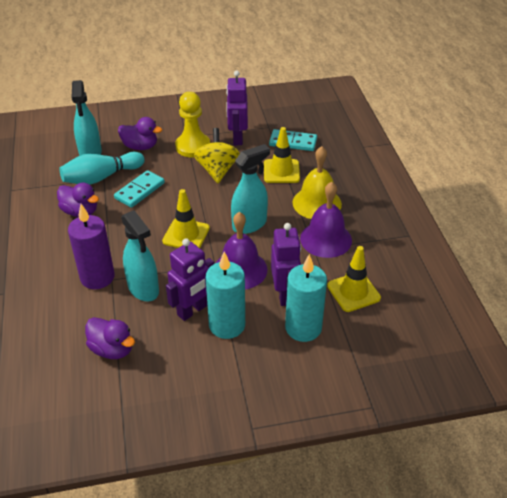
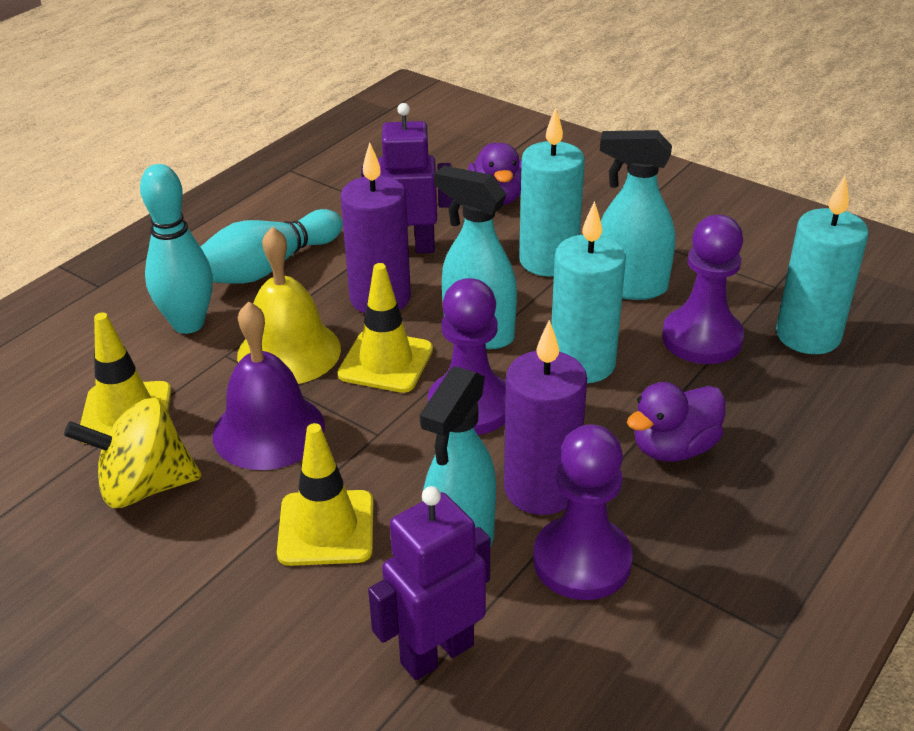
purple bell: [216,212,268,289] [300,182,352,258] = 2 -> [213,301,325,470] = 1
purple candle: [68,204,115,289] = 1 -> [341,142,411,313] [504,320,587,515] = 2
purple duck: [57,182,99,217] [85,317,135,359] [118,117,162,150] = 3 -> [468,142,522,205] [627,382,725,462] = 2
purple pawn: none = 0 -> [428,278,506,435] [533,425,633,600] [662,215,744,364] = 3
purple robot: [166,238,214,321] [226,70,248,145] [271,223,301,306] = 3 -> [361,103,452,253] [368,486,490,680] = 2
turquoise bowling pin: [59,152,145,185] = 1 -> [140,164,213,334] [201,209,343,284] = 2
turquoise candle: [206,252,245,339] [285,254,327,342] = 2 -> [519,107,585,277] [551,201,626,383] [776,176,869,354] = 3
turquoise domino: [114,170,165,208] [269,129,317,151] = 2 -> none = 0
yellow pawn: [175,92,210,157] = 1 -> none = 0

